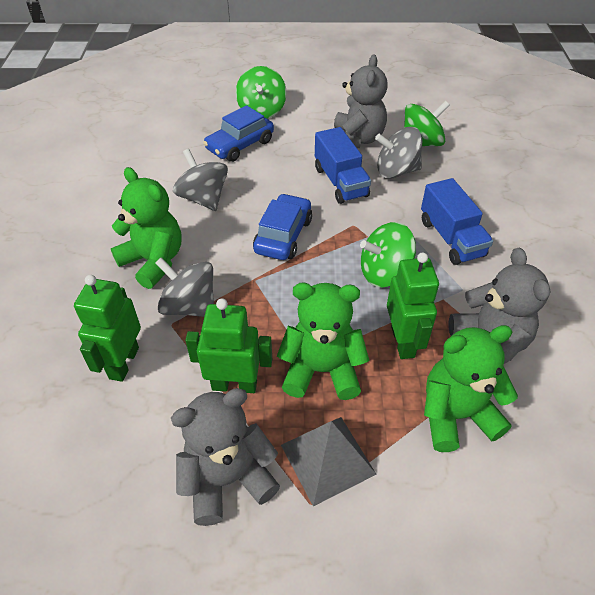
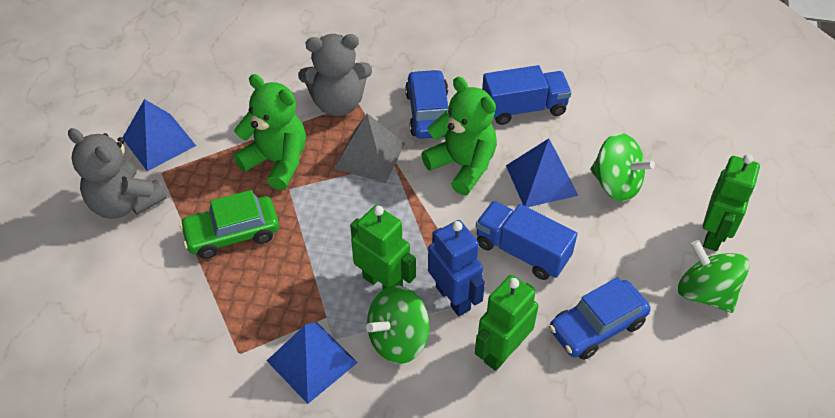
blue pyramid: none = 0 -> [122,99,196,171] [267,322,358,404] [506,138,578,207] = 3
blue robot: none = 0 -> [428,220,485,316] = 1
green car: none = 0 -> [179,190,279,259] = 1
green teddy bear: [111,167,182,289] [277,282,369,400] [424,325,518,452] = 3 -> [234,74,306,190] [421,77,497,195] = 2
grey spinning top: [155,258,214,317] [173,149,228,211] [375,127,422,179] = 3 -> none = 0
grey teddy bear: [171,388,280,526] [334,54,388,148] [449,248,551,364] = 3 -> [68,128,167,219] [298,34,372,116] = 2

